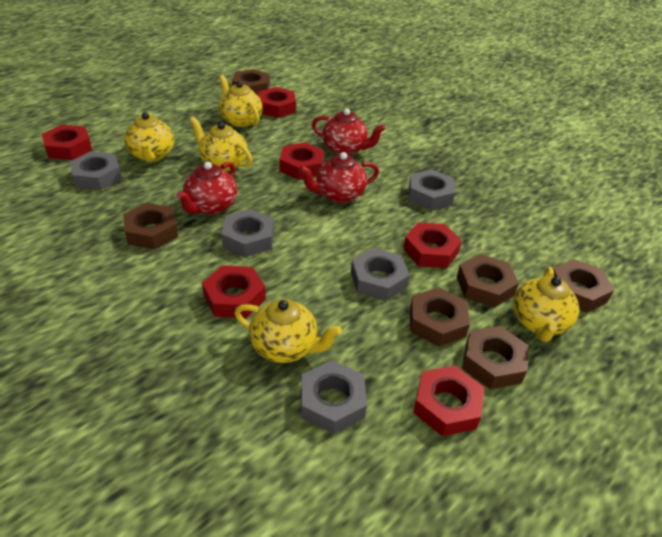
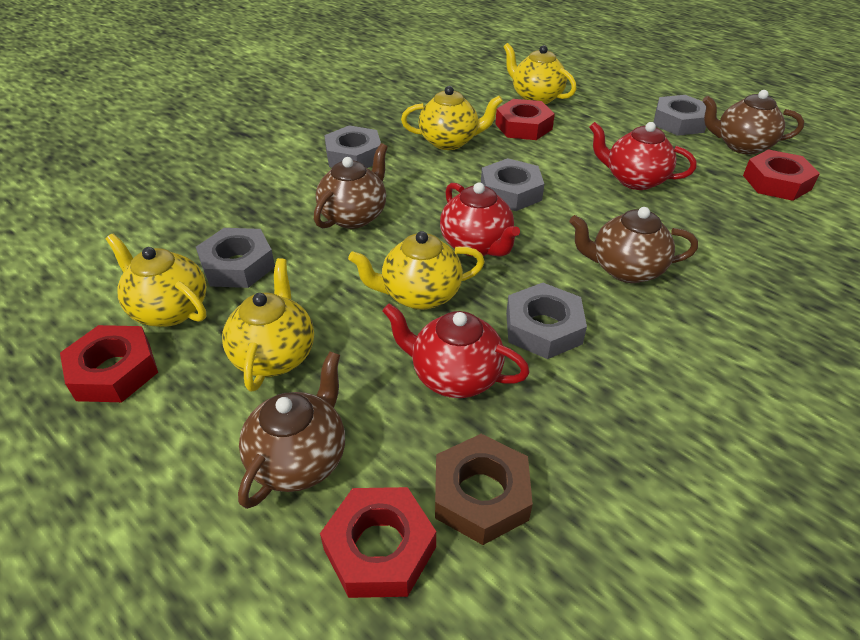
brown nut: [123,203,178,250] [232,69,270,95] [410,287,470,347] [457,254,519,308] [462,326,529,389] [553,259,614,313] = 6 -> [435,434,533,545] = 1
brown teapot: none = 0 -> [238,351,345,509] [314,143,388,229] [569,207,698,283] [702,90,804,155] = 4
red nut: [42,125,92,160] [202,265,266,318] [258,87,296,118] [280,142,324,180] [403,222,462,268] [413,366,484,436] = 6 -> [60,325,158,402] [320,487,436,598] [495,99,555,140] [743,149,820,201] = 4

